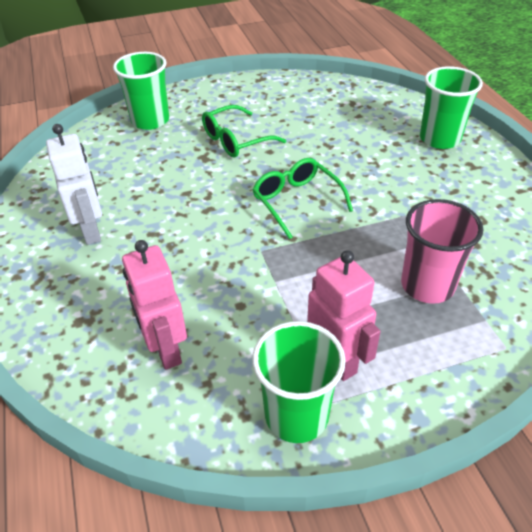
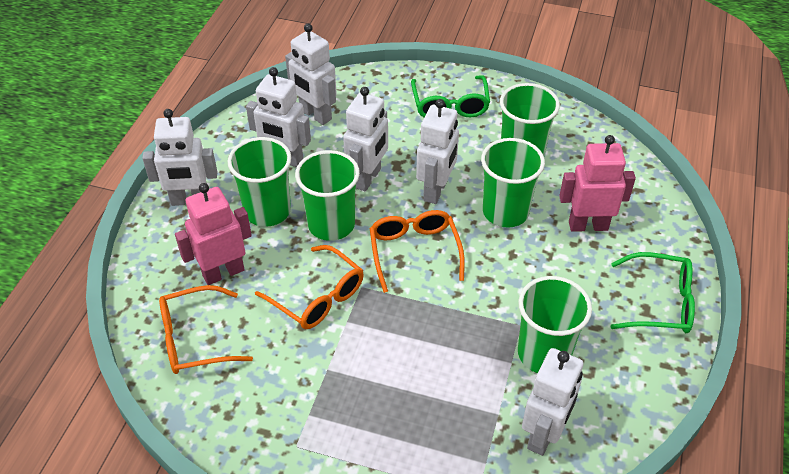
green cup: [113,52,169,130] [252,321,346,443] [420,66,483,149] = 3 -> [227,137,292,227] [295,150,360,241] [481,138,545,228] [500,83,560,156] [518,276,592,373] = 5
orange glasses: none = 0 -> [159,285,253,374] [255,245,364,329] [370,210,465,293] = 3
pink cup: [401,199,483,304] = 1 -> none = 0
white robot: [46,124,102,245] = 1 -> [142,109,217,206] [246,67,311,167] [285,23,337,125] [343,87,388,191] [416,99,459,204] [522,348,583,456] = 6

